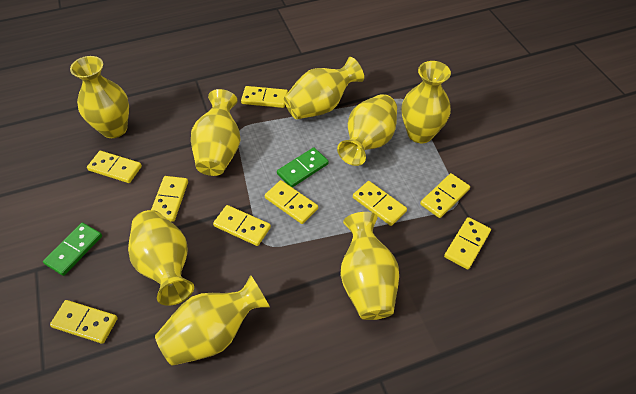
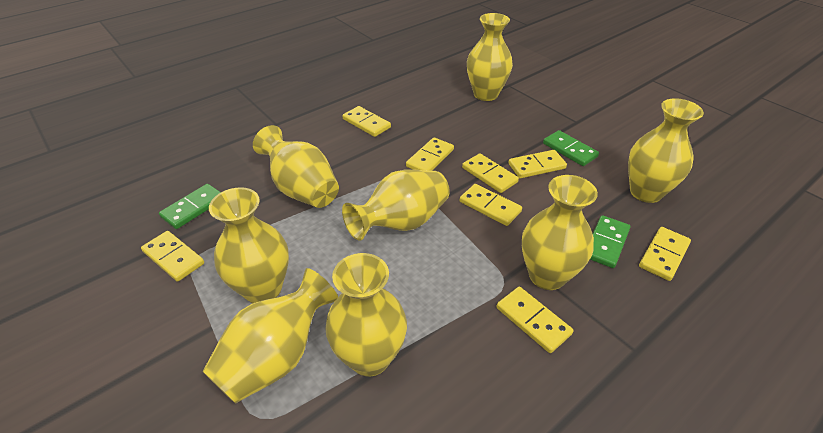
green domino: [43,222,102,276] [277,147,329,188] = 2 -> [159,184,221,229] [543,130,599,166] [590,215,631,268] = 3
yellow domino: [50,300,118,344] [87,151,142,183] [151,176,188,222] [213,205,271,246] [241,86,288,108] [265,180,318,224] [353,181,407,226] [420,173,470,218] [444,217,491,270] = 9 -> [141,231,204,282] [343,106,391,137] [406,137,454,171] [460,184,522,226] [462,154,519,193] [497,287,573,353] [508,150,567,178] [639,227,691,281] = 8

